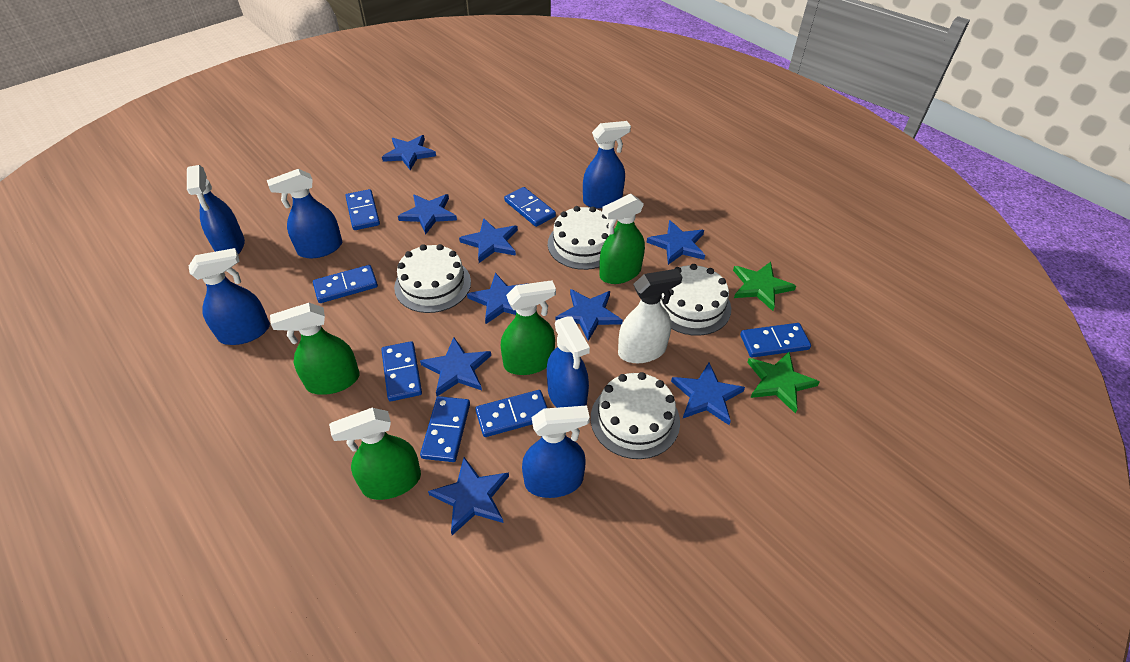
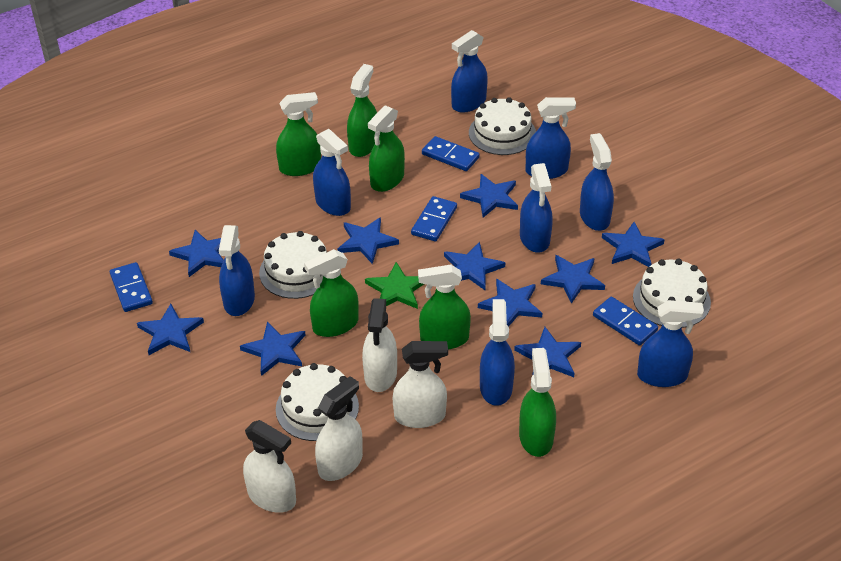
blue domino: [313,265,378,303] [346,189,380,230] [381,341,422,401] [420,396,470,462] [476,390,547,437] [504,187,556,227] [740,323,811,358] = 7 -> [110,262,153,312] [411,196,457,242] [422,136,480,171] [593,297,658,346] = 4
blue spray bottle: [187,165,245,254] [189,248,270,345] [267,169,342,258] [522,406,590,498] [547,316,590,408] [583,121,631,208] = 6 -> [219,225,255,316] [313,129,351,216] [451,30,488,113] [480,299,515,406] [520,163,552,253] [526,97,576,179] [580,133,614,231] [637,300,704,387] = 8
blue star: [382,135,436,170] [398,194,457,235] [420,337,491,396] [428,457,509,535] [459,218,518,263] [467,273,529,324] [556,289,623,341] [647,220,705,265] [671,362,745,425] = 9 -> [137,304,204,355] [169,230,224,277] [240,321,306,376] [338,217,399,264] [444,242,505,290] [460,174,518,218] [478,279,542,327] [514,327,581,377] [541,255,605,304] [602,222,665,267] = 10
green spray bottle: [270,303,360,395] [329,408,421,500] [501,280,556,375] [599,194,645,284] = 4 -> [276,92,321,176] [304,249,359,337] [347,64,377,157] [368,105,405,192] [418,265,471,349] [519,348,556,457] = 6
green star: [733,262,796,311] [747,352,820,413] = 2 -> [365,262,424,309] = 1
white spray bottle: [618,269,682,363] = 1 -> [243,420,296,513] [315,376,363,481] [362,298,397,392] [393,341,448,428] = 4

